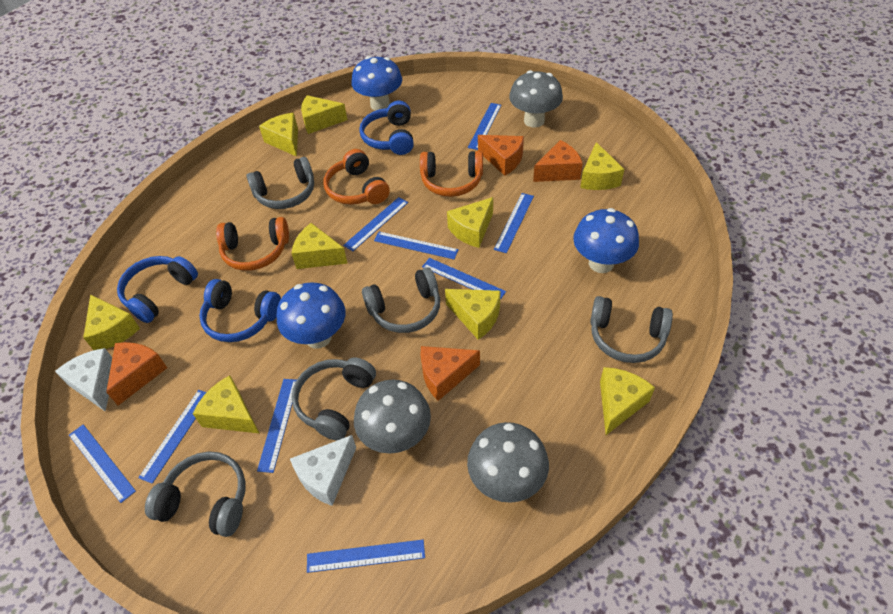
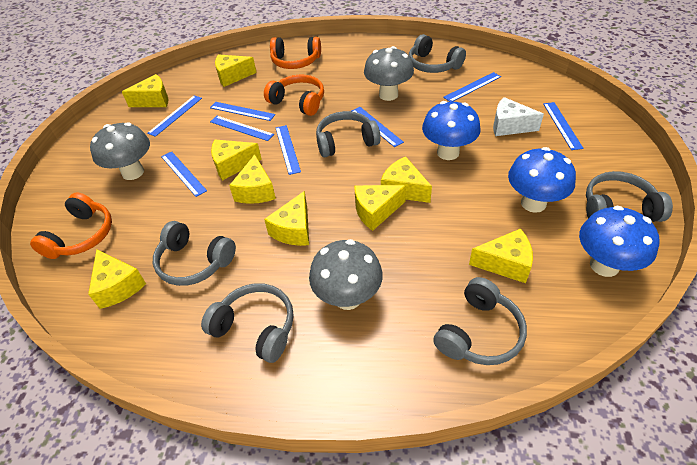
blue headphones: [117,256,198,323] [199,279,281,342] [359,101,414,155] = 3 -> none = 0
blue ruler: [69,424,136,503] [138,390,207,484] [257,379,296,473] [307,540,425,573] [343,197,408,251] [374,231,459,259] [422,258,506,300] [468,103,501,150] [494,193,534,253] = 9 -> [147,95,202,137] [161,151,207,197] [210,102,275,121] [210,116,274,141] [276,125,301,175] [351,107,404,147] [443,72,501,102] [543,102,584,150] = 8
grey headphones: [145,452,246,537] [246,157,314,209] [292,357,376,441] [362,267,440,333] [590,296,673,363] = 5 -> [153,221,236,286] [201,283,294,363] [316,111,381,157] [409,34,466,73] [433,277,527,365] [586,171,673,222] = 6
orange cheese: [106,342,167,405] [420,346,480,401] [478,135,524,176] [533,140,583,182] = 4 -> none = 0
white cheese: [55,348,112,411] [290,435,356,506] = 2 -> [493,97,544,136] = 1

